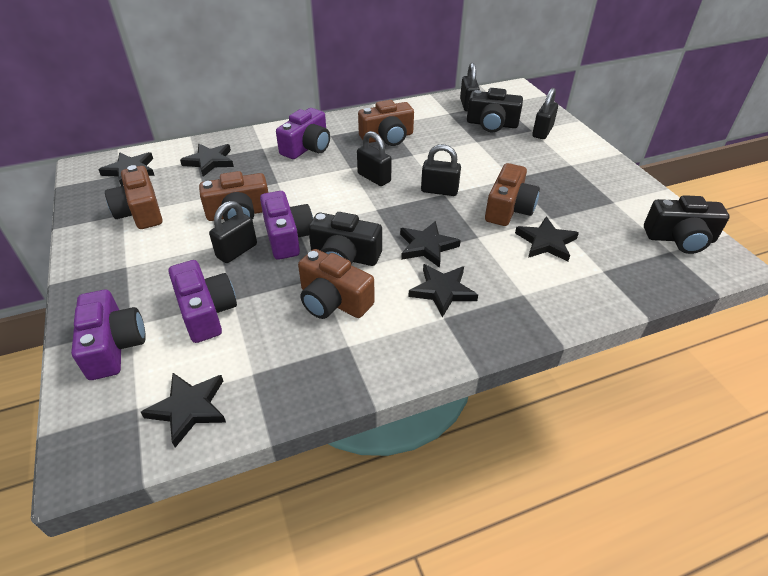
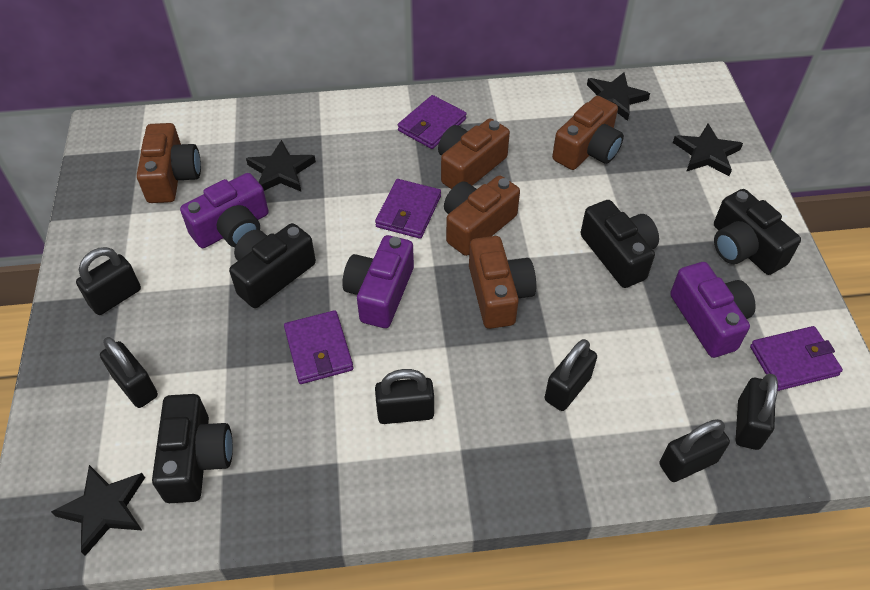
black camera: [308,212,382,266] [467,88,523,132] [644,195,730,254] = 3 -> [152,394,233,503] [229,223,316,308] [581,200,659,288] [714,189,801,275] = 4
black padlock: [209,201,257,263] [357,131,392,186] [421,144,461,196] [460,63,480,111] [532,88,558,139] = 5 -> [76,247,141,315] [100,337,158,408] [375,369,434,424] [545,339,597,411] [660,419,730,482] [736,374,778,450] = 6
black star: [98,152,155,186] [141,373,226,448] [180,144,234,177] [400,221,461,268] [408,264,478,317] [515,216,579,261] = 6 -> [51,465,145,556] [246,140,316,191] [587,72,650,121] [673,124,743,176] = 4
purple camera: [71,290,146,380] [169,260,237,343] [260,191,313,260] [276,108,330,159] = 4 -> [180,173,269,248] [342,235,414,328] [670,262,756,358] = 3
purple wallet: none = 0 -> [284,310,353,384] [375,179,441,239] [398,95,467,149] [750,326,843,391] = 4

